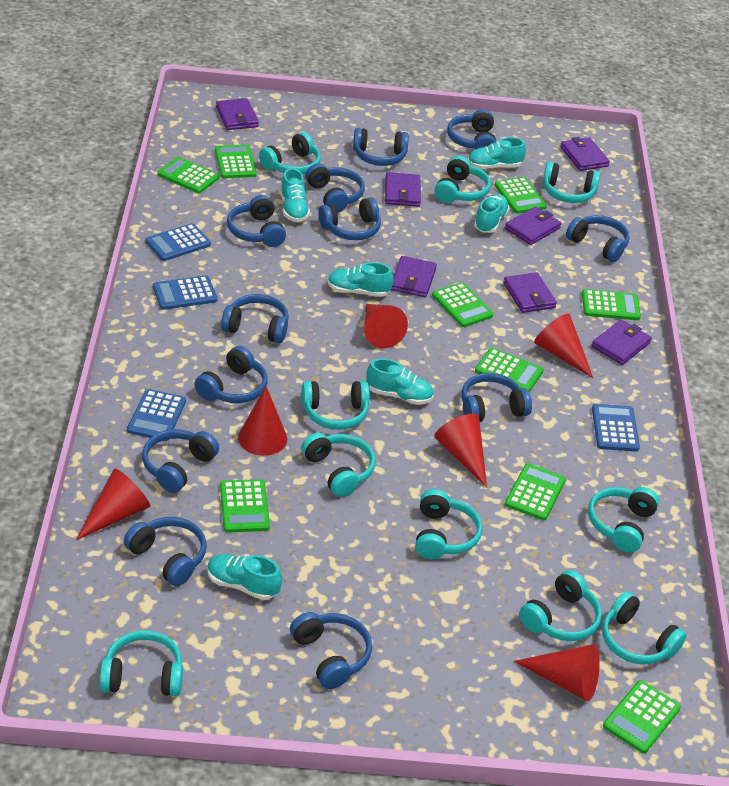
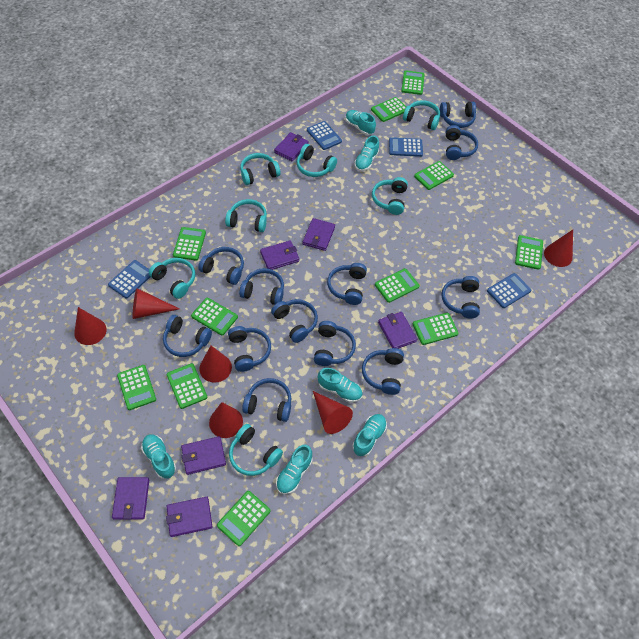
green calculator: [157,157,219,193] [215,144,257,178] [220,479,270,532] [432,282,494,327] [475,348,544,392] [494,177,547,214] [505,463,566,521] [582,289,641,320] [603,680,681,754] = 9 -> [117,365,156,410] [167,363,207,409] [173,227,206,261] [191,298,238,336] [217,491,270,546] [371,97,406,122] [375,268,420,303] [401,70,425,95] [413,313,459,345] [414,161,454,190] [515,235,543,270] = 11
turquoise headphones: [99,630,183,696] [259,132,321,174] [301,381,370,430] [301,433,376,497] [415,489,482,559] [434,156,491,203] [519,570,602,641] [543,162,600,203] [588,487,659,552] [602,591,687,665] = 10 -> [149,258,195,299] [225,199,267,232] [229,424,283,476] [240,153,280,185] [297,144,337,177] [372,177,408,215] [403,100,440,130] = 7

